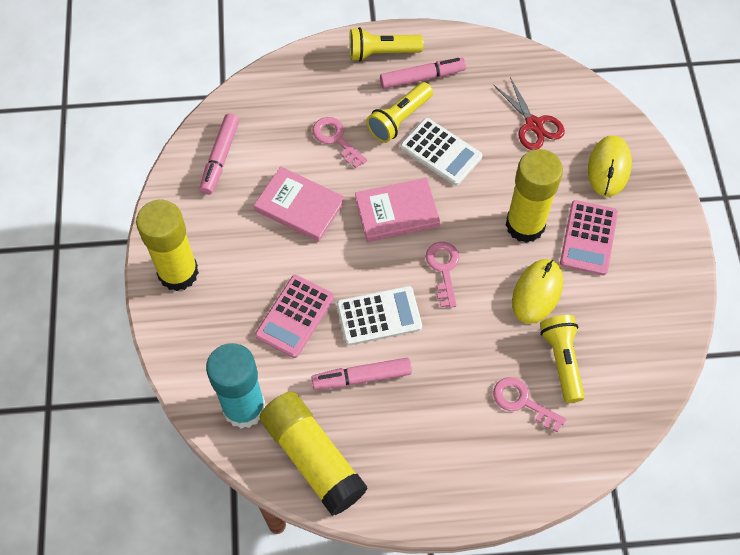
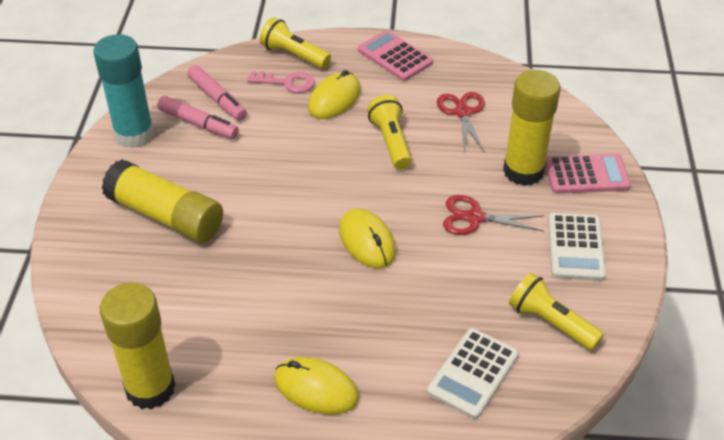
pink book: [254,166,345,242] [355,178,440,242] = 2 -> none = 0
pink key: [312,117,367,168] [426,242,459,308] [493,377,566,432] = 3 -> [247,71,315,93] = 1
pink marker: [200,114,239,195] [311,358,412,390] [380,58,466,89] = 3 -> [157,96,239,139] [187,65,247,121] = 2
red scissors: [494,77,565,150] = 1 -> [437,92,485,154] [443,195,544,235] = 2
yellow mouse: [512,259,563,324] [588,136,632,197] = 2 -> [274,357,359,415] [308,70,361,119] [339,208,396,269] = 3

